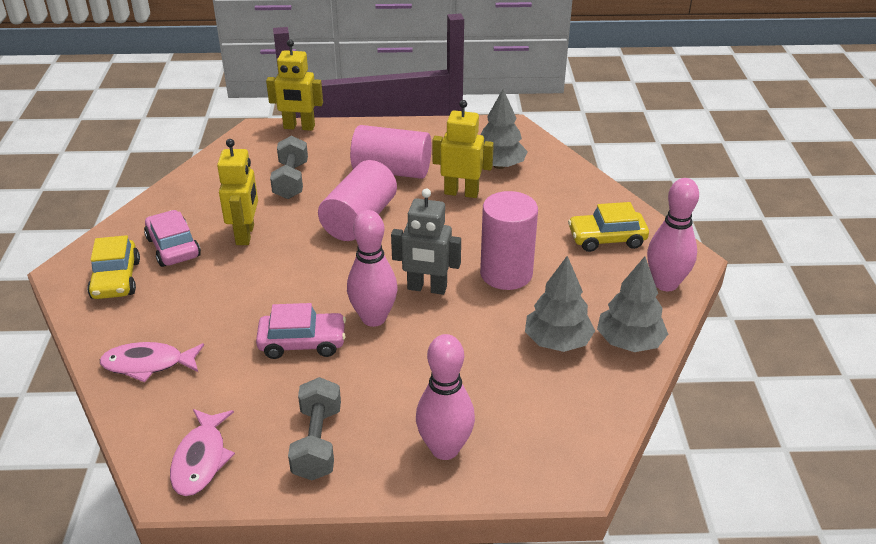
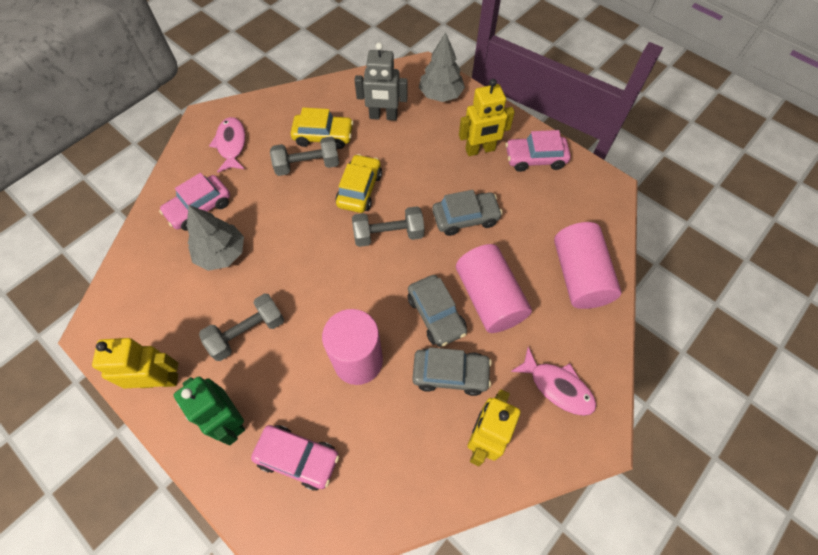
green robot: none = 0 -> [174,377,245,445] = 1
grey car: none = 0 -> [408,275,467,347] [412,347,492,396] [432,190,503,236] = 3
grey dumbbell: [270,135,308,199] [288,377,341,481] = 2 -> [199,293,284,361] [270,136,339,176] [352,206,425,247] = 3
grey tree: [480,89,528,169] [525,256,595,352] [597,256,668,352] = 3 -> [187,205,244,271] [419,32,465,102] = 2
pink bowling pin: [347,210,397,327] [416,334,475,460] [647,178,699,291] = 3 -> none = 0
pink car: [144,210,201,267] [256,303,346,359] = 2 -> [159,173,230,231] [251,425,339,491] [506,130,571,172] = 3

